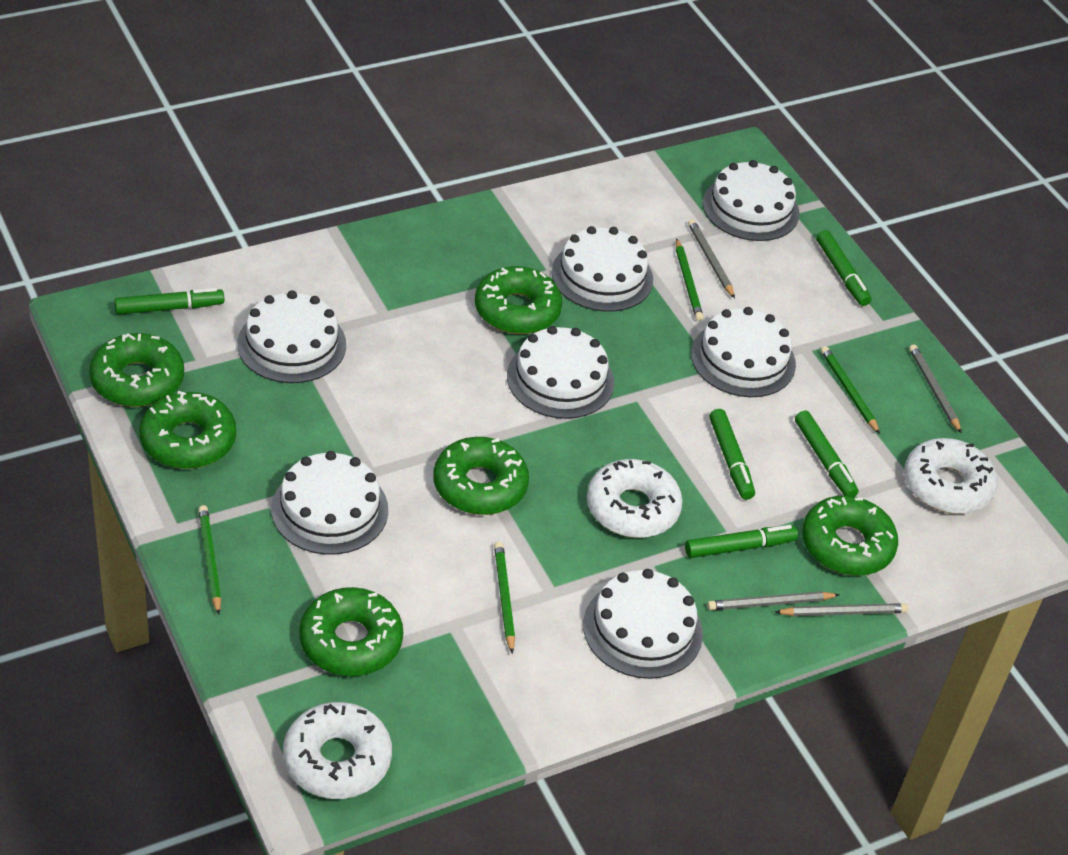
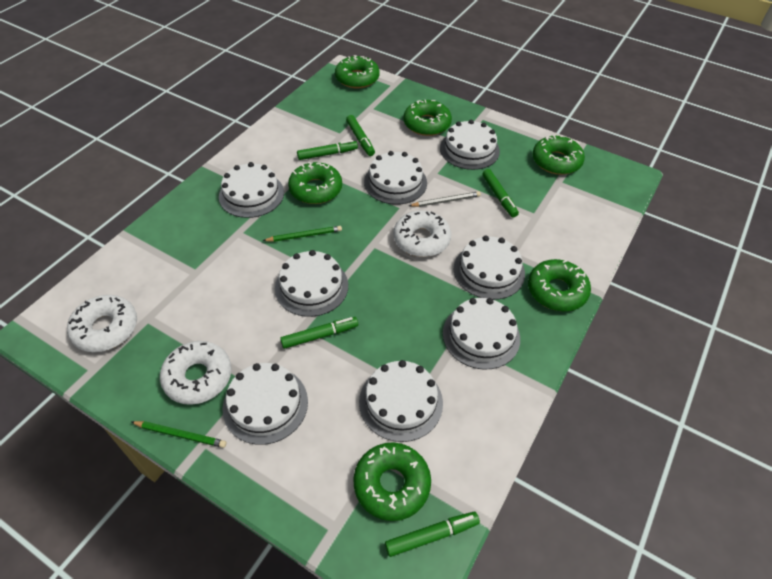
green pencil: [198,505,221,615] [494,542,515,654] [676,238,704,321] [821,346,880,434] = 4 -> [132,421,226,448] [263,226,342,242] = 2
grey pencil: [688,219,735,298] [707,591,839,610] [775,603,908,616] [909,344,962,434] = 4 -> [409,191,481,207] = 1
white cake: [237,291,346,383] [271,451,388,555] [507,326,614,419] [552,226,653,312] [583,569,703,679] [691,307,796,397] [703,160,800,241] = 7 -> [219,162,284,218] [222,363,308,445] [275,250,348,317] [359,360,443,442] [364,151,427,205] [440,120,500,170] [443,298,520,369] [454,235,525,300] = 8

